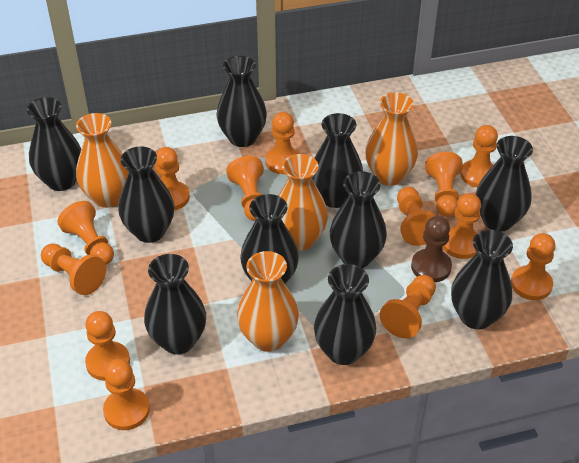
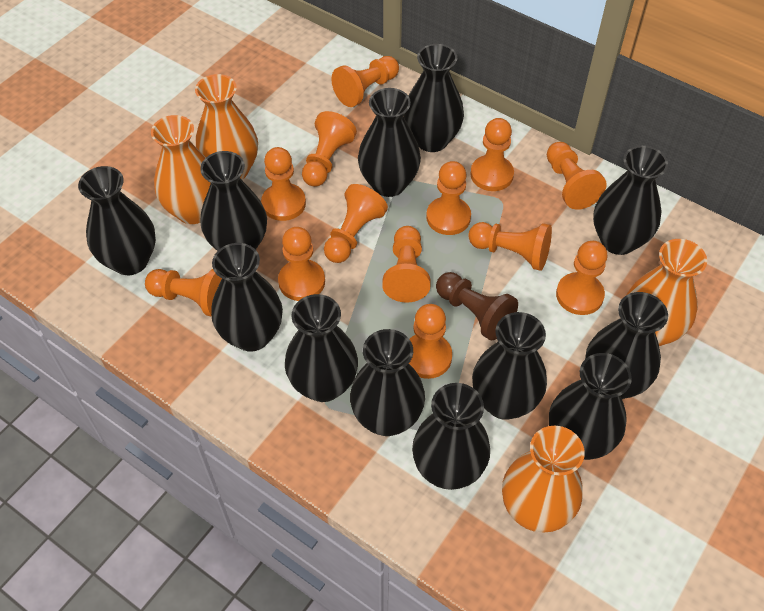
black vase: [27,97,81,191] [118,147,174,243] [144,254,206,354] [217,56,267,147] [240,194,299,284] [312,113,363,208] [314,264,376,365] [330,171,387,268] [451,230,513,329] [476,136,533,232] = 10 -> [78,166,156,275] [200,151,267,251] [211,243,283,352] [285,294,358,402] [350,329,425,436] [358,88,421,197] [404,44,464,152] [412,383,490,490] [472,312,547,420] [549,353,632,460] [585,292,668,399] [593,146,668,255] = 12

